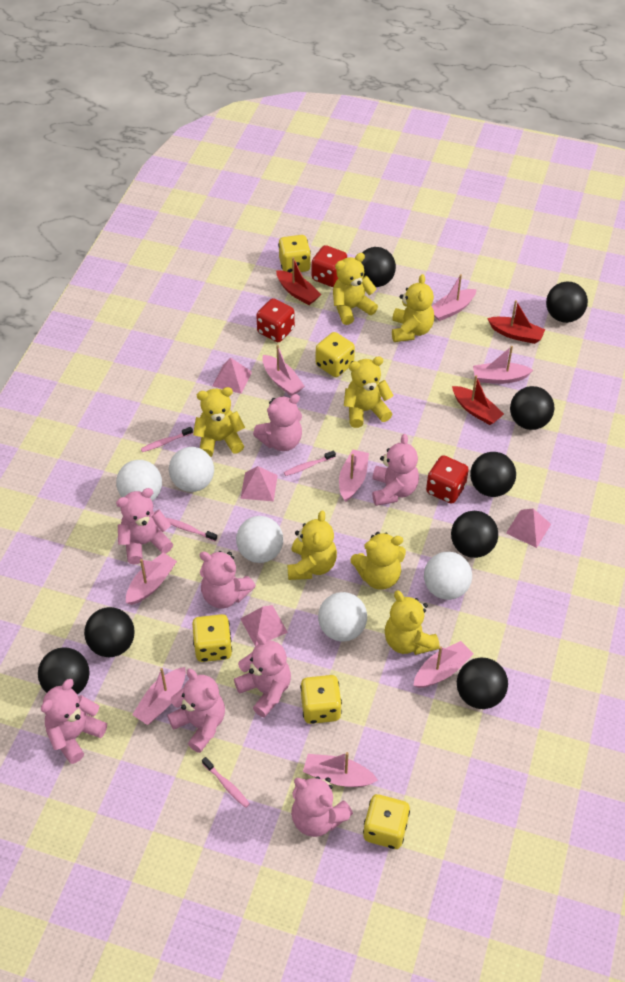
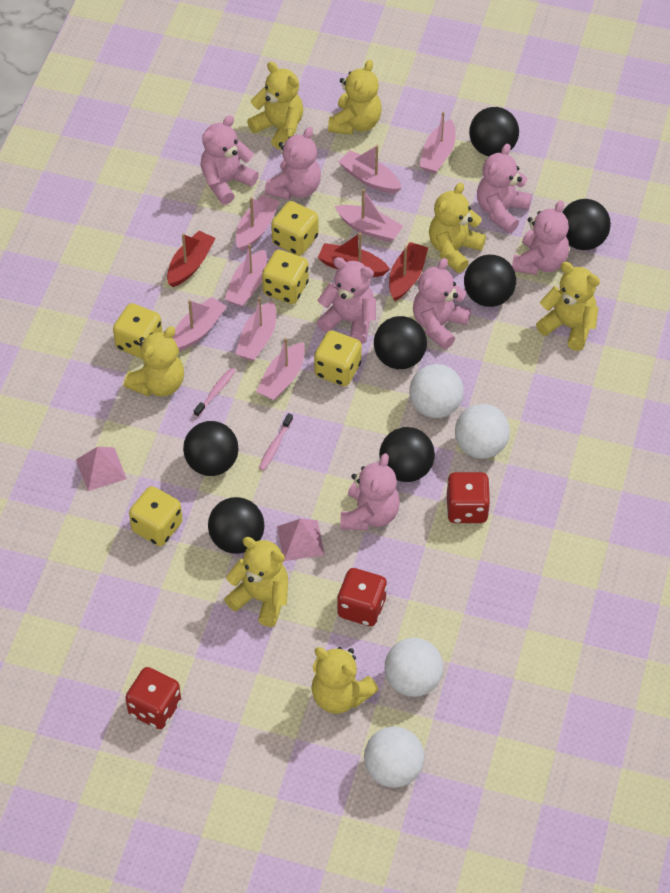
black ball: [38,647,90,694] [84,607,135,657] [361,247,396,287] [451,511,498,558] [457,658,508,709] [470,452,516,497] [510,386,554,430] [546,282,588,323] = 8 -> [183,421,238,476] [208,497,264,554] [374,316,427,369] [379,427,435,482] [464,255,516,307] [469,107,519,156] [562,199,611,250] = 7
pink pyramid: [213,358,252,394] [241,466,278,501] [241,605,288,647] [506,508,551,548] = 4 -> [76,447,127,491] [277,519,325,561] = 2
pink teddy bear: [41,679,107,764] [116,488,173,564] [167,669,225,753] [200,551,256,609] [234,634,291,718] [253,394,302,451] [291,776,353,837] [372,434,419,506] = 8 -> [200,115,259,205] [265,127,321,200] [317,257,376,344] [340,453,400,530] [413,258,471,349] [477,143,532,233] [512,200,569,275] = 7
pink toothbrush: [141,427,193,452] [166,518,217,541] [202,757,250,808] [284,450,336,476] = 4 -> [194,367,236,417] [259,413,293,471] = 2
white ball: [116,460,162,501] [169,447,214,492] [236,516,283,563] [318,592,367,642] [424,552,472,600] = 5 -> [364,726,424,788] [385,638,443,697] [409,364,464,418] [455,404,510,459] = 4

